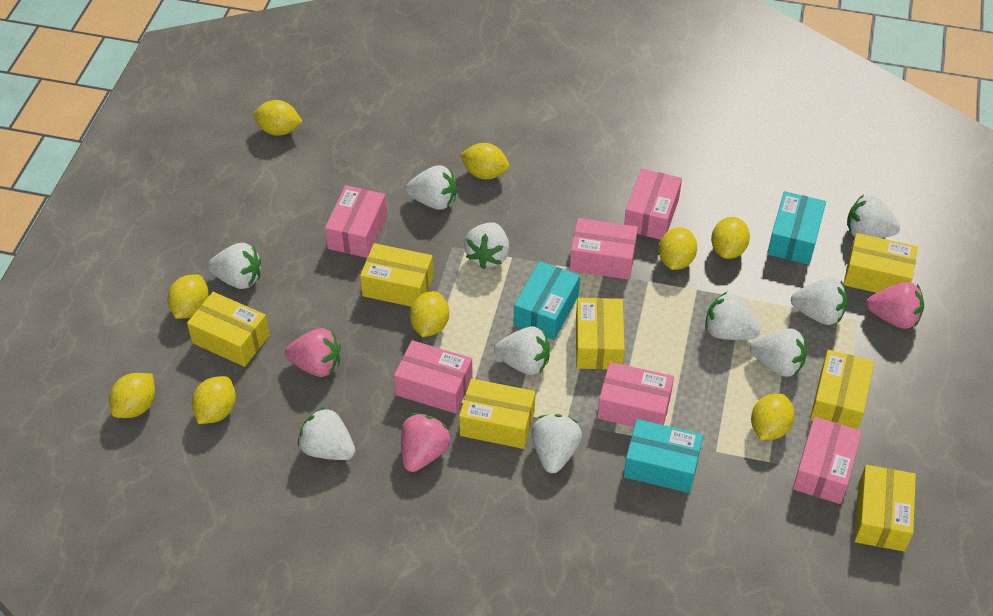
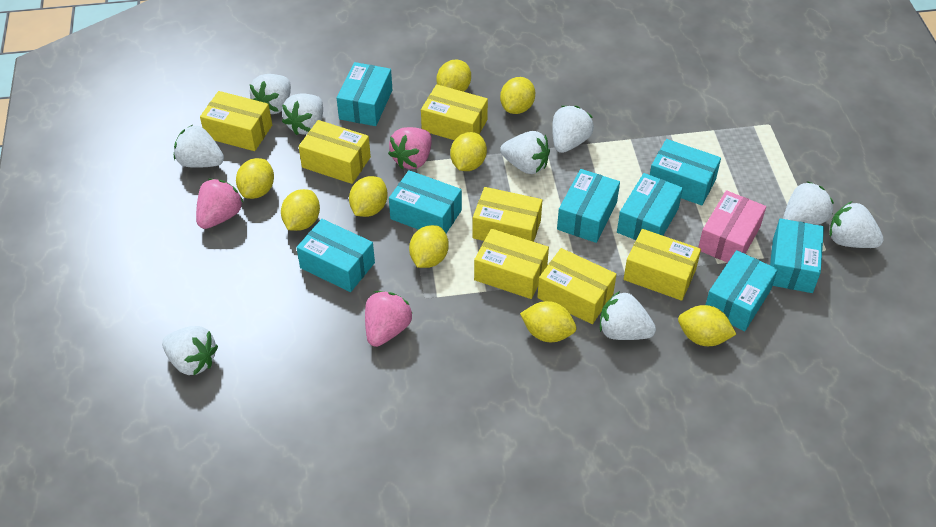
pink box: [325,185,387,258] [394,340,473,414] [570,218,638,280] [597,362,674,427] [624,168,682,240] [793,417,862,504] = 6 -> [698,190,766,263] = 1
turquoise box: [514,261,580,340] [624,419,703,493] [767,191,826,265] = 3 -> [296,219,375,292] [337,62,392,126] [389,170,462,233] [557,169,620,243] [617,173,683,240] [650,139,721,206] [706,250,778,331] [770,218,824,293] = 8
white strawberry: [208,243,261,289] [298,407,355,460] [406,165,456,210] [464,222,509,269] [494,326,550,375] [531,414,582,473] [705,292,760,340] [750,328,807,377] [791,278,848,325] [847,195,900,238] = 10 -> [162,326,218,376] [174,125,224,168] [250,74,291,114] [282,94,323,135] [500,131,550,174] [552,106,594,153] [600,291,656,340] [783,181,834,225] [830,201,884,248] = 9

